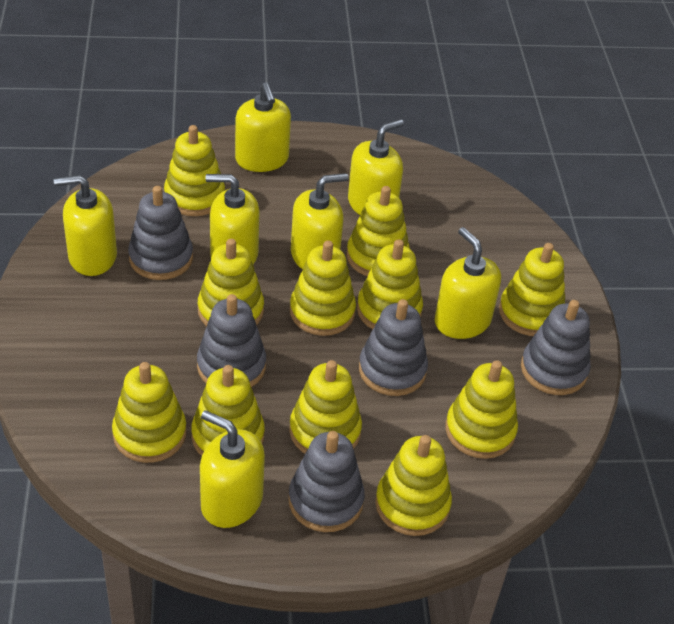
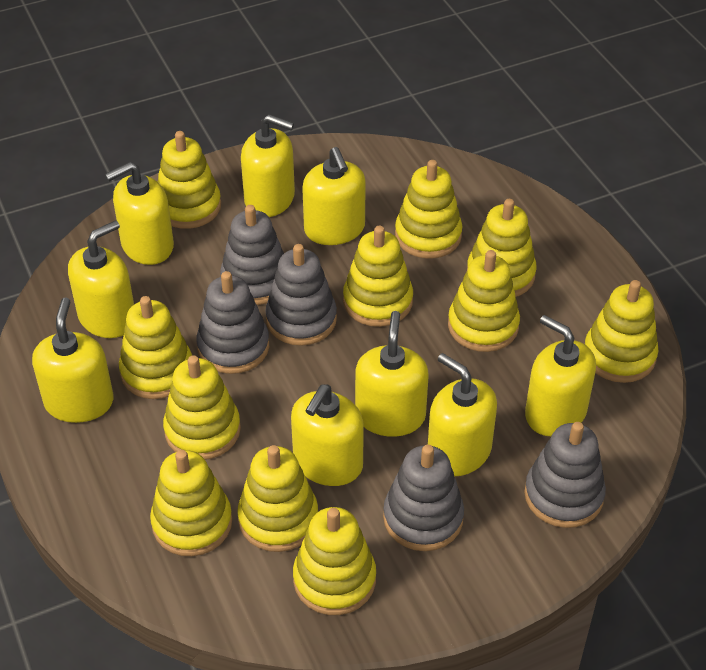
yellow soap dispenser: [54,175,117,276] [200,410,265,528] [205,174,259,264] [235,82,291,172] [291,173,348,269] [348,119,404,215] [435,227,501,339] = 7 -> [32,297,114,423] [68,220,134,338] [105,162,174,265] [241,114,295,217] [291,384,364,486] [302,147,366,245] [355,311,429,437] [428,353,497,476] [525,315,596,436] = 9

